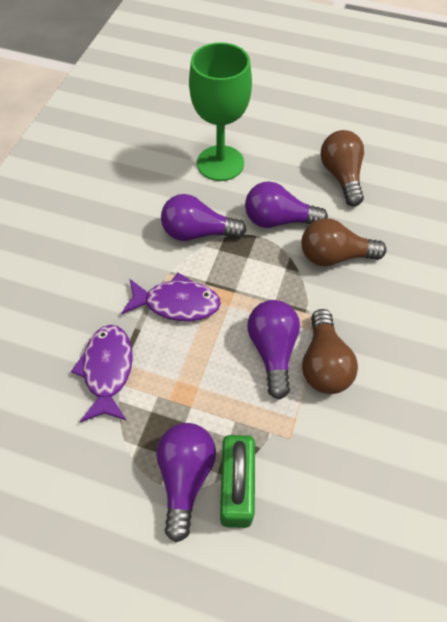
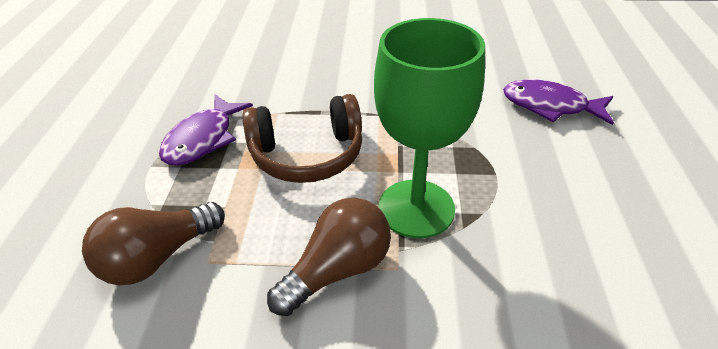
brown headphones: none = 0 -> [242,94,362,183] = 1
brown light bulb: [301,218,386,266] [302,309,358,394] [320,130,364,206] = 3 -> [82,202,225,285] [267,198,391,316] = 2
green padlock: [220,435,255,528] = 1 -> none = 0
purple light bulb: [156,423,216,542] [161,194,247,241] [245,181,328,228] [247,300,300,400] = 4 -> none = 0

